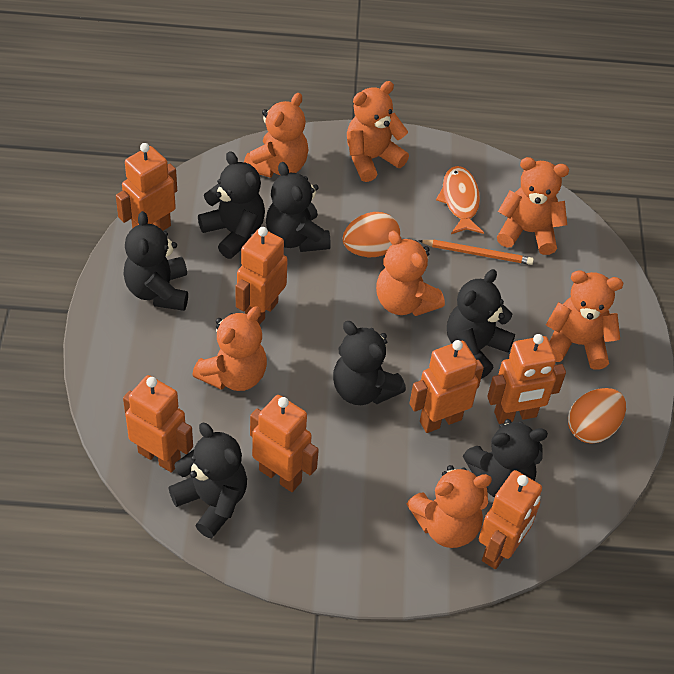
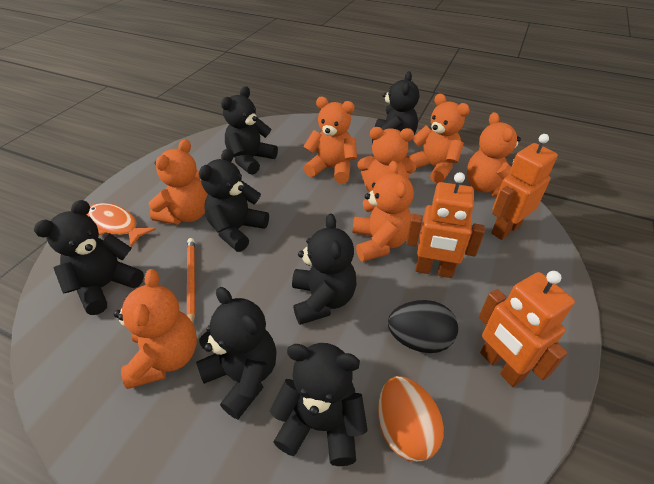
black egg: none = 0 -> [388,300,458,353] = 1
orange egg: [343,212,400,257] [568,388,626,444] = 2 -> [378,376,444,462] = 1
orange robot: [116,143,177,231] [123,375,193,472] [235,227,288,325] [250,395,319,492] [410,340,484,433] [479,470,542,569] [487,334,566,424] = 7 -> [406,172,485,278] [479,271,575,387] [491,134,558,240] = 3

